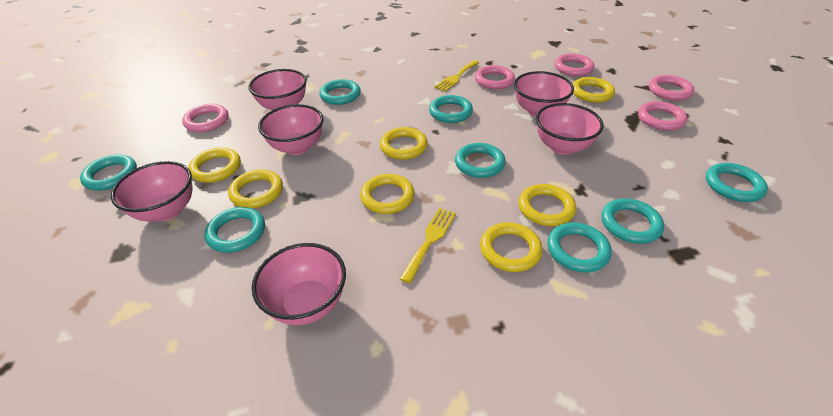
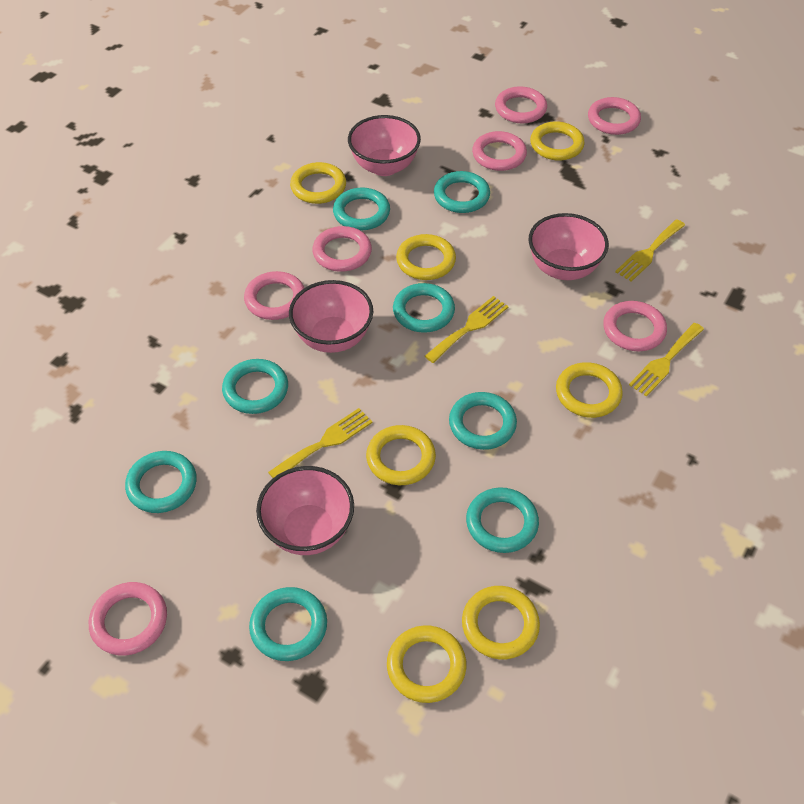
pink bowl: [111,161,193,222] [248,69,307,110] [252,243,346,325] [258,104,323,155] [514,71,574,117] [536,103,603,155] = 6 -> [256,466,354,555] [289,280,373,353] [348,115,421,176] [528,213,609,280] = 4
pink ring: [182,104,229,132] [475,65,515,89] [555,54,594,76] [638,101,687,131] [649,75,695,101] = 5 -> [89,582,167,656] [244,271,305,320] [312,226,372,272] [472,131,527,171] [495,86,547,123] [588,97,641,135] [603,301,667,351] = 7
yellow fork: [400,208,456,284] [434,60,480,91] = 2 -> [268,408,372,478] [425,296,509,363] [615,219,685,282] [629,323,704,397] = 4

